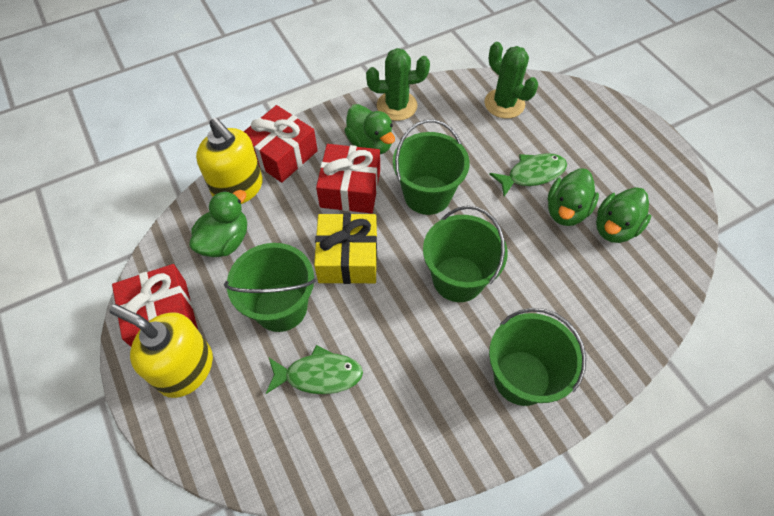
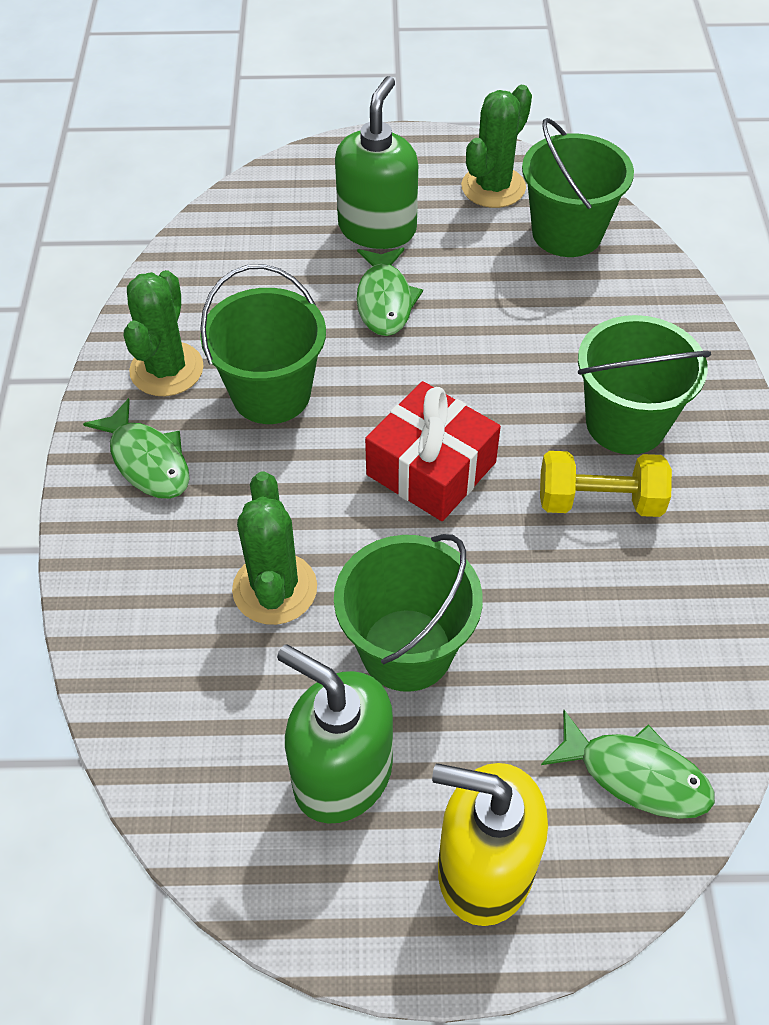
green cactus: [366,48,430,121] [484,42,538,119] = 2 -> [124,270,204,396] [232,471,317,625] [461,85,532,208] = 3
green duck: [189,190,247,257] [344,104,395,154] [548,169,599,226] [596,187,651,243] = 4 -> none = 0
green fish: [266,345,363,394] [489,153,567,196] = 2 -> [83,398,189,499] [357,248,423,336] [541,710,715,819] = 3
green soap dispenser: none = 0 -> [277,645,393,824] [335,76,418,249] = 2
red gift: [112,264,198,347] [244,105,318,183] [316,144,380,213] = 3 -> [365,381,501,521] = 1
yellow dumbbell: none = 0 -> [540,451,672,517] = 1
yellow gift: [314,213,377,284] = 1 -> none = 0
yellow soap dispenser: [109,304,213,398] [196,118,263,204] = 2 -> [432,763,548,926] = 1

